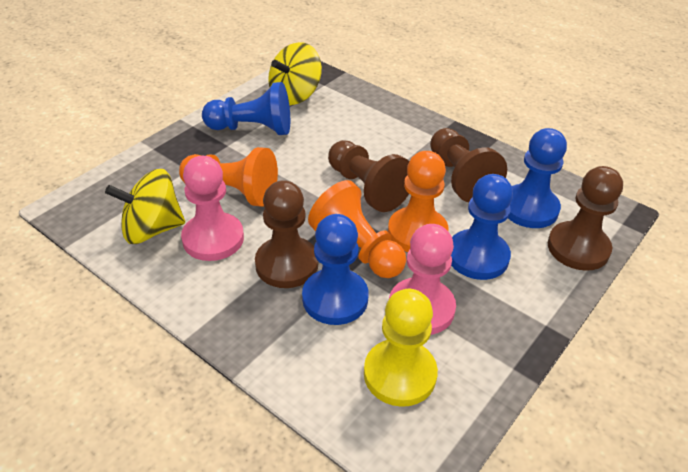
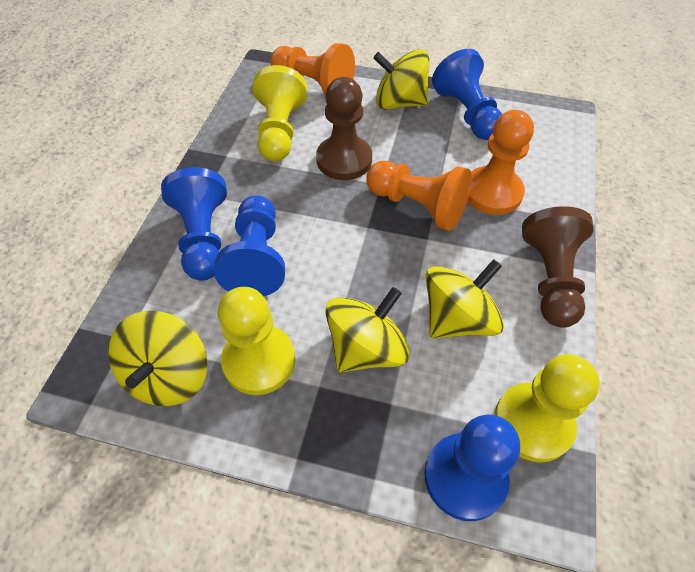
brown pawn: [255,180,318,288] [328,140,409,212] [430,128,507,202] [548,166,623,271] = 4 -> [316,77,372,180] [522,206,594,328] = 2
pink pawn: [181,156,244,261] [389,224,456,335] = 2 -> none = 0
yellow pawn: [364,289,438,407] = 1 -> [218,287,295,395] [253,65,307,161] [494,354,600,463] = 3
yellow spinning top: [105,169,185,244] [268,42,322,105] = 2 -> [109,311,207,406] [325,287,410,373] [373,49,429,110] [426,259,504,338] = 4

